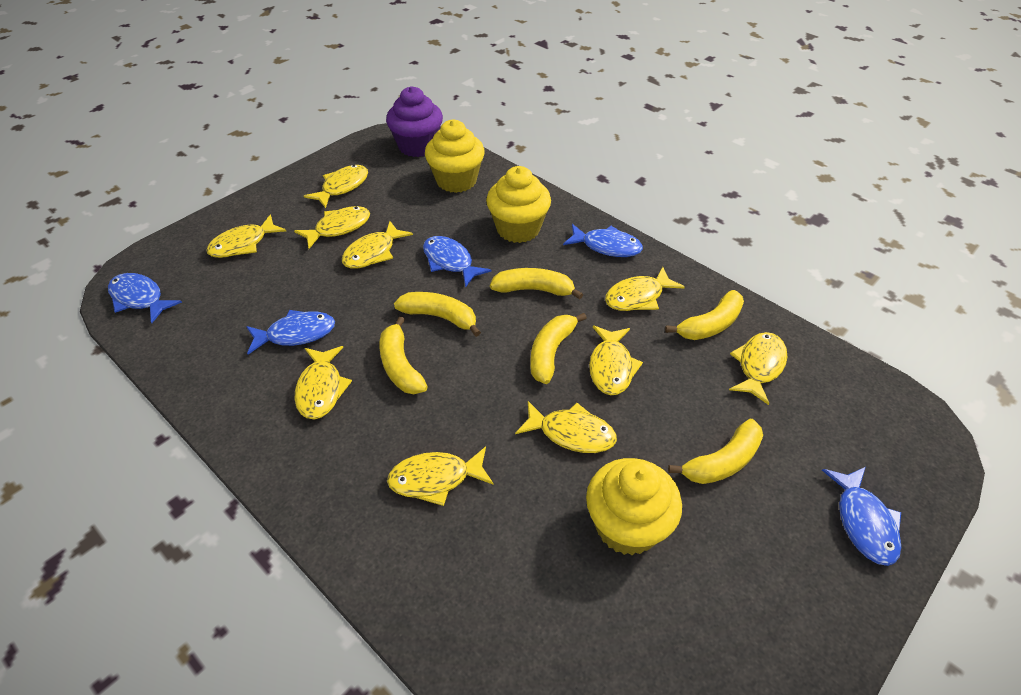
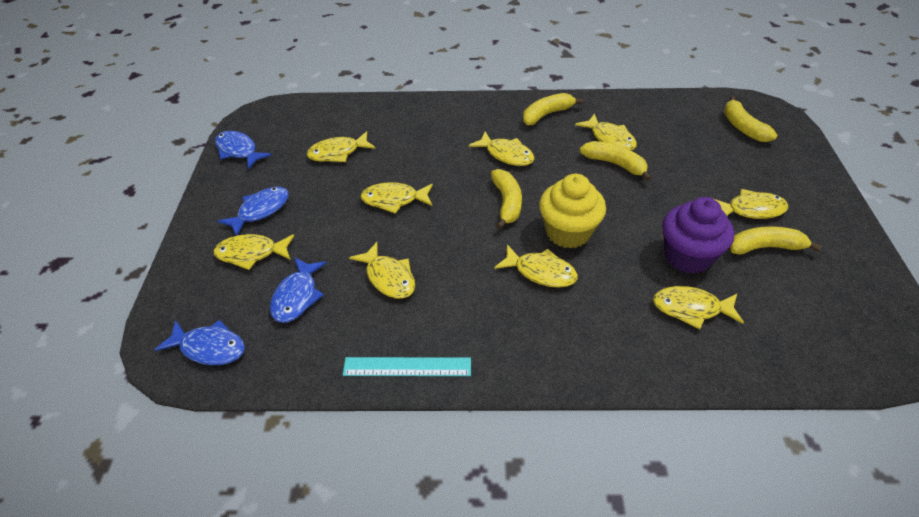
blue fish: [108,273,182,323] [246,310,335,354] [423,236,491,288] [563,224,643,257] [822,467,901,566] = 5 -> [154,320,245,365] [215,131,272,169] [217,187,289,236] [270,257,327,323] = 4
turquoise ruler: none = 0 -> [343,357,471,376] = 1
yellow banana: [379,316,428,394] [394,292,481,337] [490,268,583,300] [530,313,587,384] [665,290,744,340] [668,419,763,484] = 6 -> [491,169,522,229] [523,93,583,125] [580,141,651,181] [724,96,777,142] [730,226,822,255] = 5
yellow cupcake: [425,120,485,193] [486,166,551,243] [586,458,682,555] = 3 -> [539,174,606,249] = 1
yellow fish: [206,214,286,258] [294,206,370,249] [295,346,352,419] [304,165,368,208] [342,221,413,269] [387,447,494,506] [515,401,617,453] [589,326,643,395] [605,267,685,311] [729,332,787,405] = 10 -> [214,234,294,270] [307,131,376,162] [349,242,415,299] [361,182,433,214] [469,132,535,166] [494,244,578,288] [575,113,637,150] [653,286,744,329] [714,189,789,219] = 9

